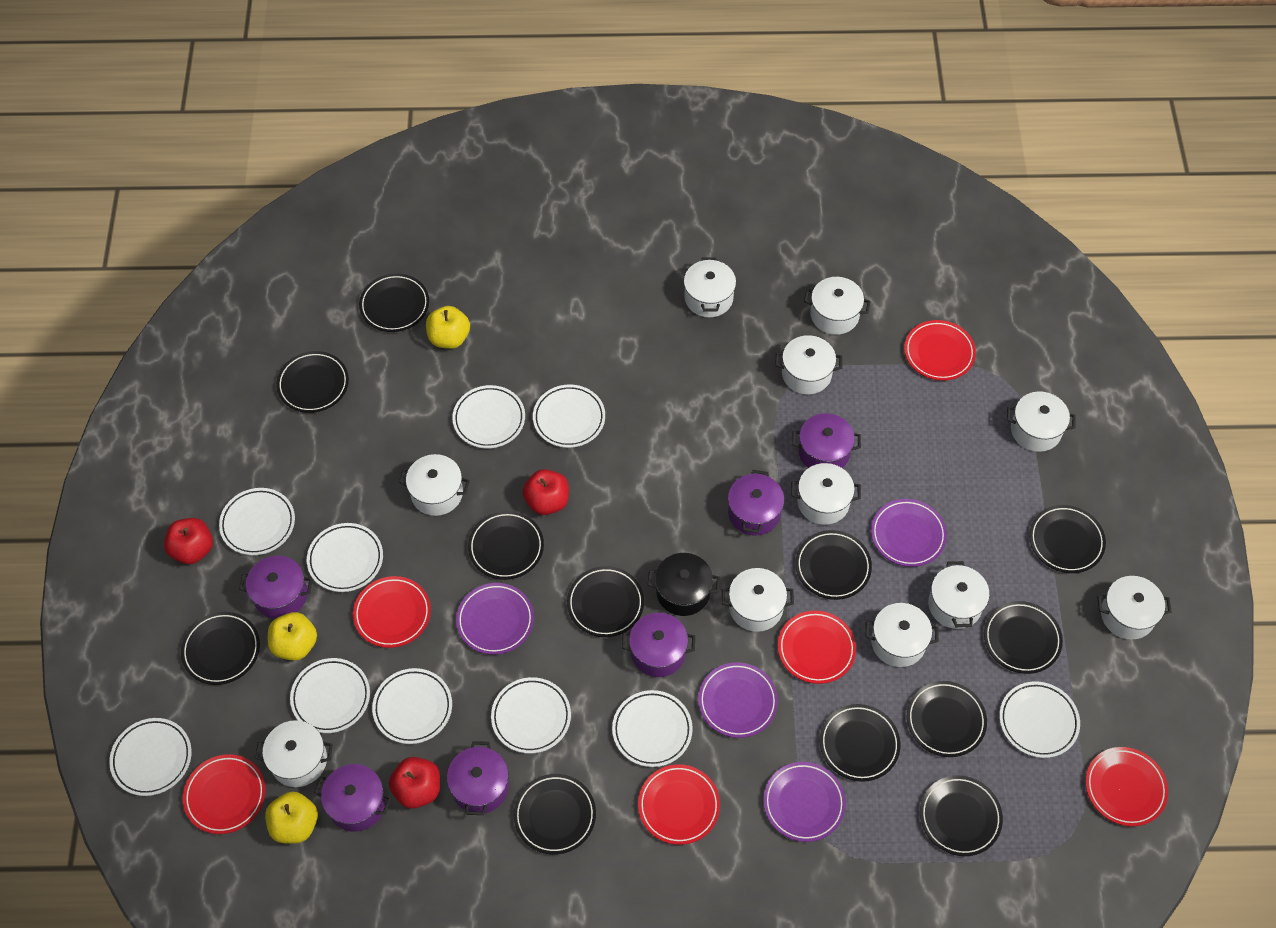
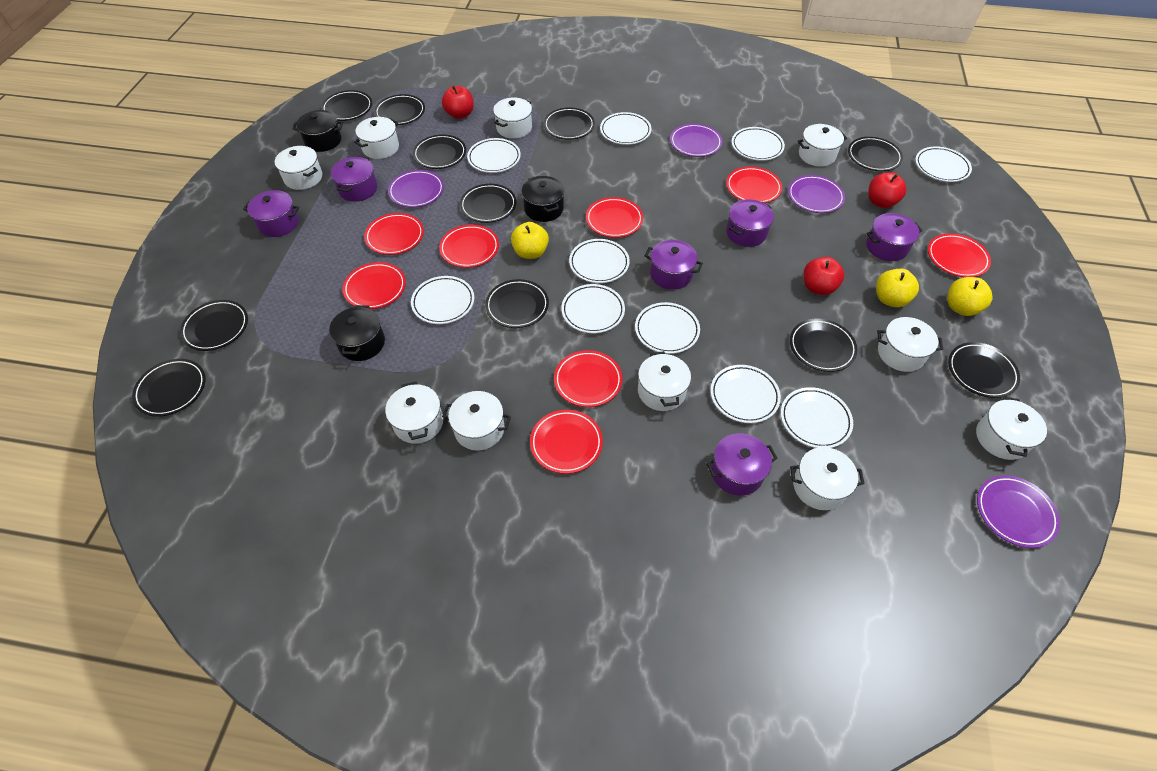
black plate: [181,612,260,685] [276,351,349,413] [359,274,429,332] [468,511,544,580] [514,774,596,855] [567,566,644,637] [795,530,872,600] [820,704,901,782] [907,681,987,757] [920,775,1003,856] [984,601,1063,674] [1029,505,1106,573] = 12 -> [132,359,206,417] [180,300,248,351] [321,90,372,121] [374,94,425,125] [413,134,466,169] [460,184,516,223] [485,279,549,328] [544,107,595,140] [790,319,857,372] [848,137,903,171] [948,342,1020,398] = 11
black pot: [648,553,720,616] = 1 -> [292,110,343,152] [329,305,385,361] [521,176,565,222] = 3
red plate: [183,754,266,834] [353,576,431,648] [638,764,720,845] [778,611,856,684] [904,320,976,381] [1085,747,1168,826] = 6 -> [343,262,406,309] [364,213,424,255] [439,225,499,268] [530,410,603,474] [554,350,622,407] [586,197,643,238] [726,167,782,203] [928,234,991,277] = 8
white pot: [255,720,333,787] [399,454,470,516] [684,258,736,317] [722,568,794,632] [776,335,842,394] [791,463,861,525] [804,277,871,335] [866,603,939,667] [928,561,990,629] [1007,391,1076,452] [1097,576,1172,639] = 11 -> [275,146,322,190] [354,117,399,159] [385,382,443,444] [442,391,511,451] [493,97,532,139] [638,351,691,411] [790,447,865,510] [798,124,847,167] [877,317,943,372] [976,396,1047,460] = 10

